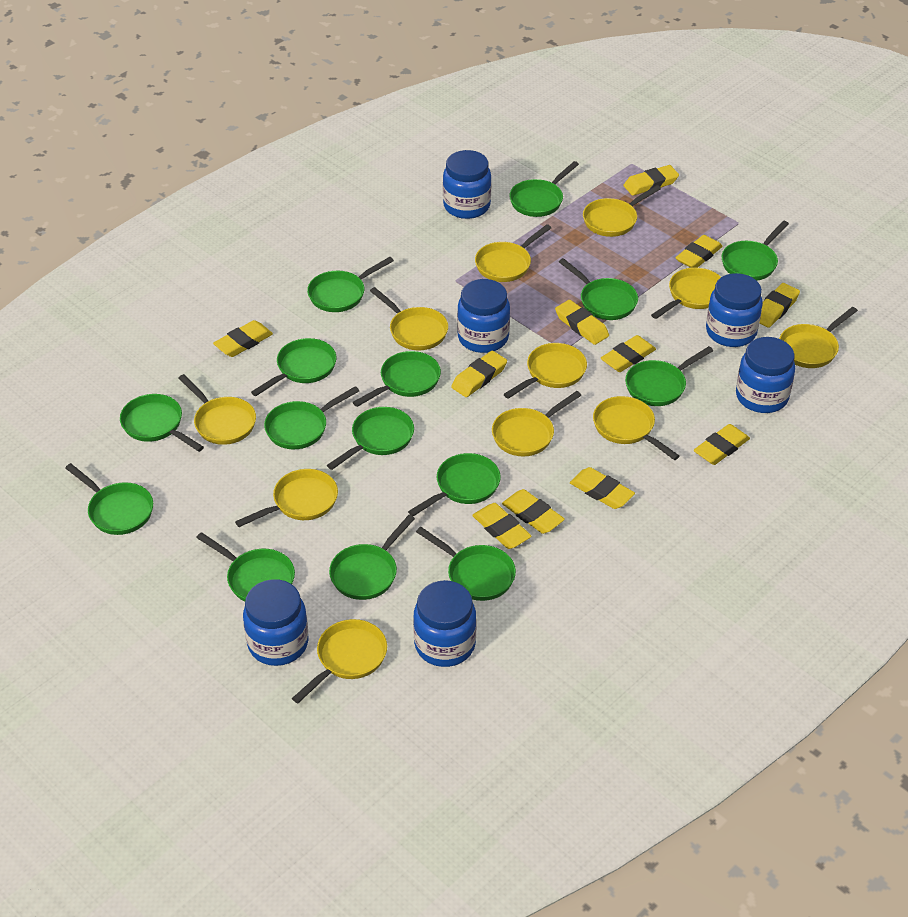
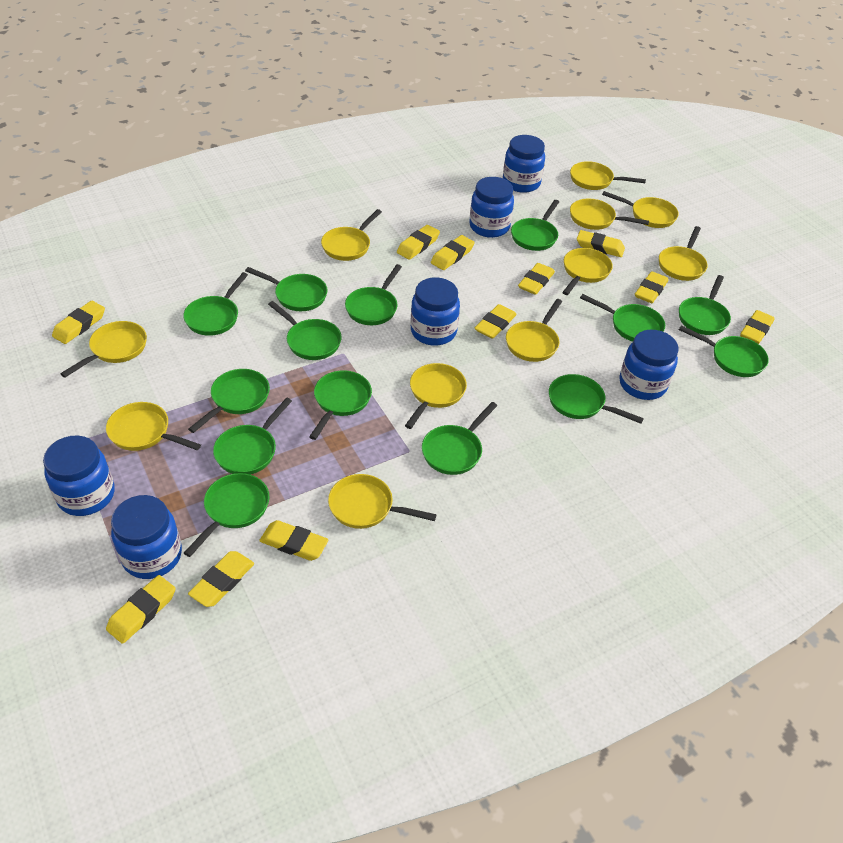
green pan: [65,463,153,535] [120,394,204,452] [196,532,295,601] [251,338,336,396] [264,386,359,449] [307,257,394,312] [327,407,414,470] [329,515,415,600] [353,351,441,407] [408,453,501,516] [416,527,516,601] [509,161,579,217] [559,258,638,320] [625,346,713,406] [722,221,789,281] = 15 -> [183,272,248,336] [184,473,269,557] [188,369,270,433] [213,398,292,475] [245,267,328,311] [268,301,342,360] [309,370,372,440] [345,264,402,325] [422,402,497,475] [511,200,559,251] [549,374,644,424] [580,294,665,342] [679,275,731,335] [679,325,769,377] = 14

